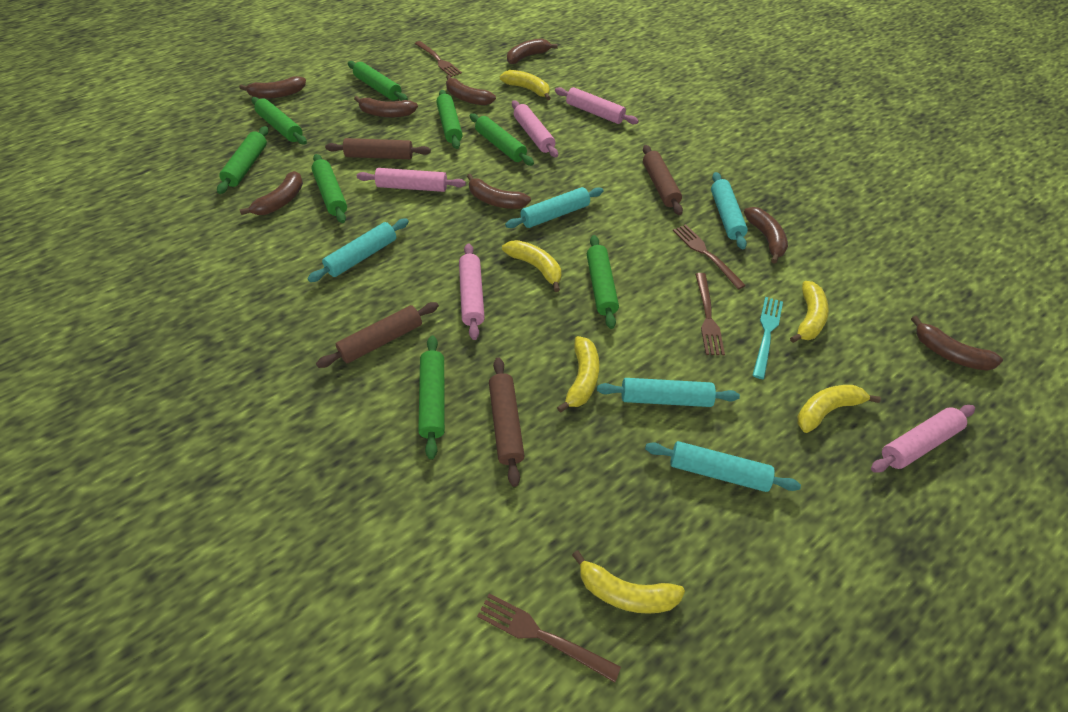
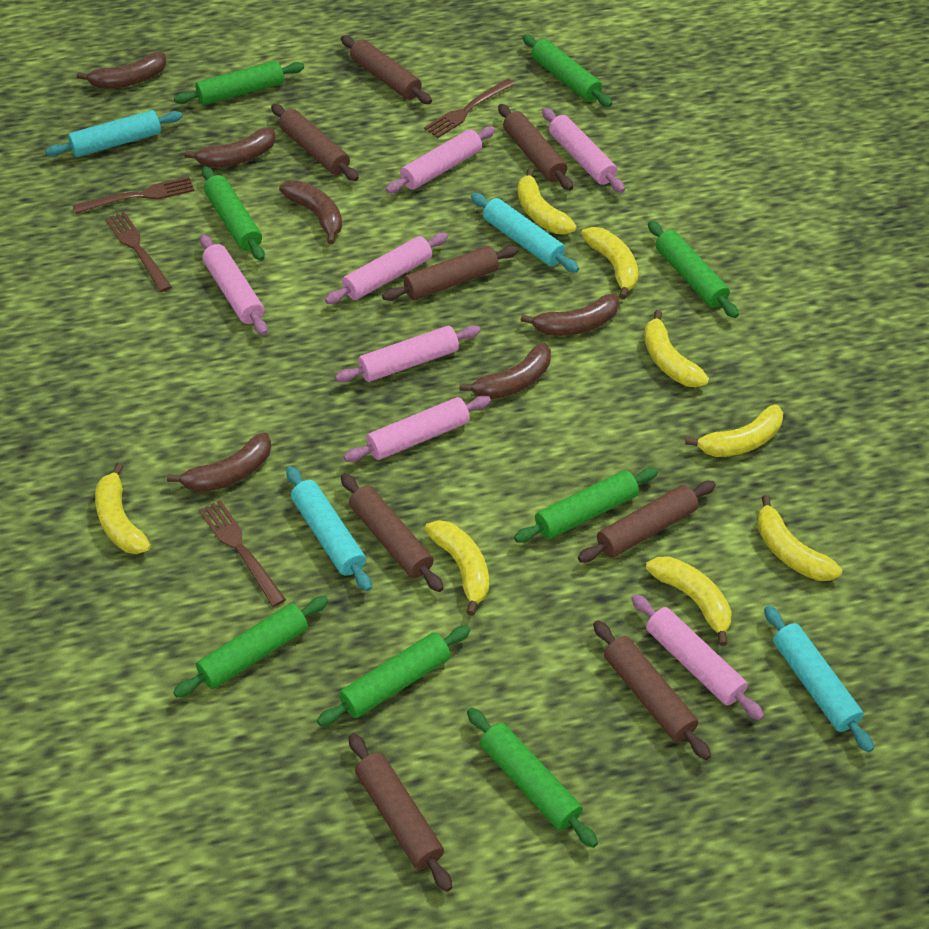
brown banana: [239,76,306,99] [240,171,303,215] [354,96,418,118] [446,75,496,105] [467,174,531,209] [507,39,558,64] [744,207,788,264] [911,316,1003,371] = 8 -> [77,52,166,89] [167,432,271,492] [184,128,276,167] [279,181,342,244] [459,343,551,399] [521,294,619,336] = 6
brown rolling pin: [316,302,439,368] [325,138,431,159] [489,357,525,487] [643,145,683,215] = 4 -> [271,104,359,181] [341,36,432,104] [341,473,443,592] [349,733,452,892] [382,246,519,301] [498,104,573,191] [578,481,716,562] [593,620,711,760] = 8
pink rolling pin: [357,168,466,192] [459,243,485,340] [512,100,558,158] [555,87,639,124] [871,405,975,473] = 5 -> [200,234,267,335] [325,233,448,304] [335,325,481,382] [344,396,491,462] [386,126,495,193] [542,108,625,193] [631,594,764,720] = 7
turquoise fork: [752,297,783,379] = 1 -> none = 0
turquoise rolling pin: [307,219,409,282] [505,187,603,228] [597,378,740,407] [645,441,801,492] [711,172,748,249] = 5 -> [45,110,182,157] [286,466,372,591] [471,193,579,273] [764,606,874,752] = 4
yellow banana: [500,70,551,100] [502,240,561,292] [557,336,599,413] [572,550,685,614] [790,281,829,343] [797,385,881,433] = 6 -> [95,463,151,554] [425,520,489,616] [517,168,577,234] [581,227,638,299] [644,310,709,387] [646,556,732,646] [685,404,783,457] [757,495,842,581] = 8

